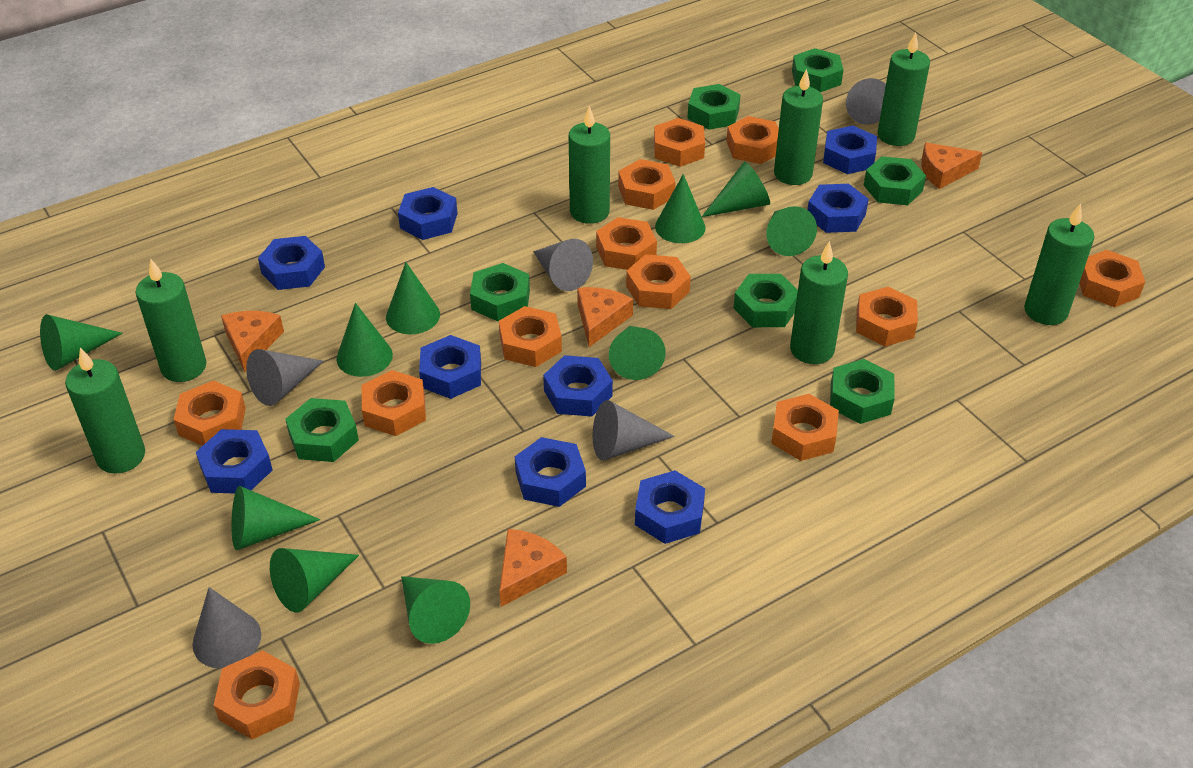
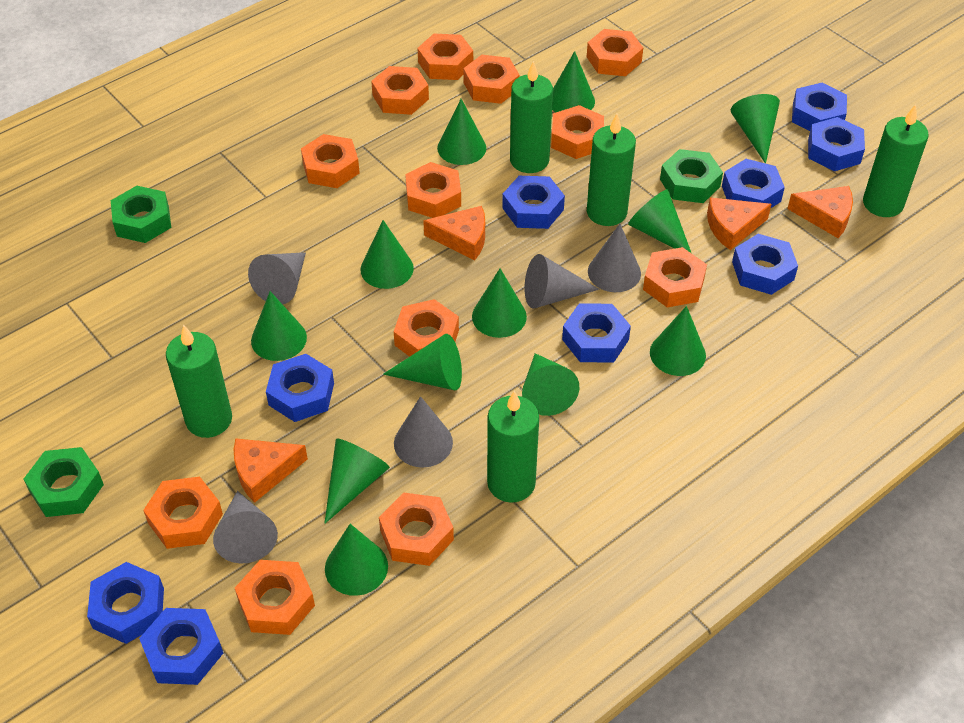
green candle: [65,348,145,474] [135,259,206,382] [569,106,610,224] [774,69,823,185] [790,241,848,364] [878,32,930,146] [1024,203,1094,325] = 7 -> [166,325,232,438] [487,391,539,503] [510,61,553,173] [587,114,636,226] [863,104,929,217] = 5
green cone: [40,314,123,371] [231,486,321,550] [270,548,359,613] [336,303,393,377] [386,262,440,334] [401,576,470,644] [609,326,666,380] [655,174,705,243] [702,162,770,217] [766,206,817,256] = 10 -> [251,291,307,361] [324,439,390,524] [325,524,388,596] [361,220,414,289] [383,334,462,390] [437,99,486,165] [472,268,527,338] [522,353,579,416] [552,51,595,112] [628,189,691,253] [650,306,706,376] [731,94,780,164] = 12
green nut: [285,398,359,462] [470,263,530,321] [687,84,741,130] [733,274,798,327] [792,48,843,92] [830,359,895,424] [863,156,926,205] = 7 -> [24,447,104,517] [111,186,171,243] [660,149,723,203] = 3

